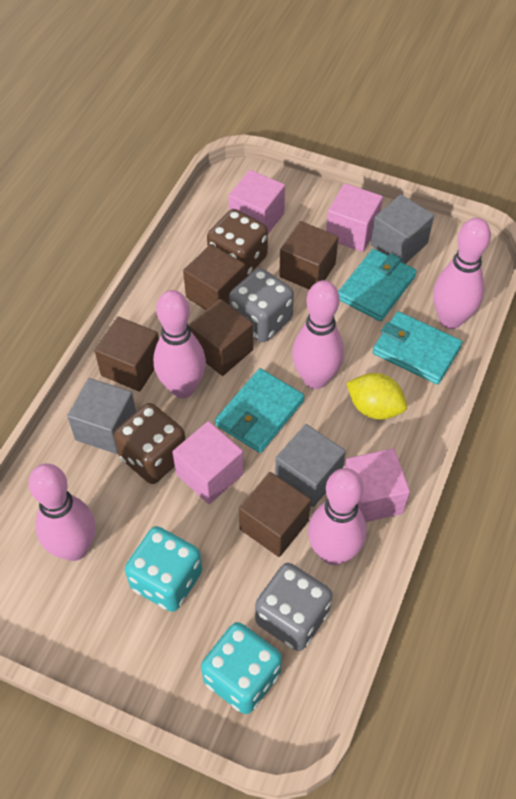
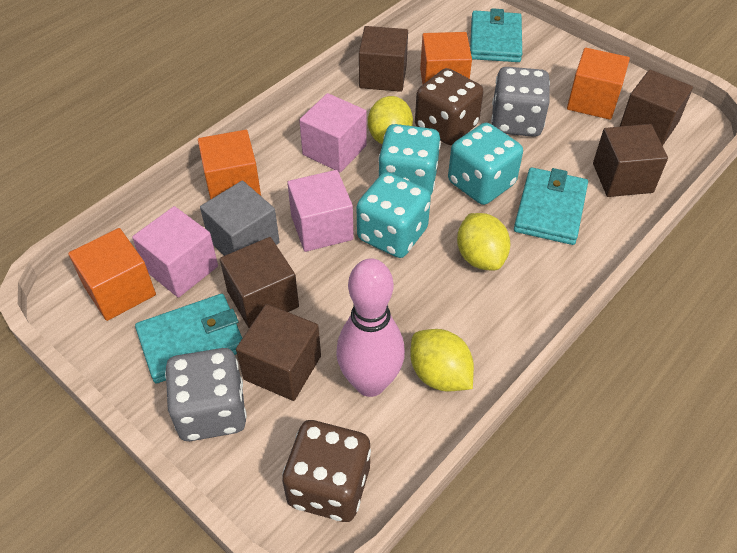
grey cube: [67,378,136,454] [275,424,346,507] [371,194,434,264] = 3 -> [200,181,280,256] = 1
orange cube: none = 0 -> [68,228,156,321] [198,130,261,200] [420,32,472,85] [567,48,630,120] = 4
pink bowling pin: [28,463,95,561] [153,290,206,398] [292,280,344,389] [308,468,367,565] [433,218,491,329] = 5 -> [336,258,405,397] = 1
pink cube: [173,421,244,504] [228,170,285,234] [326,183,383,252] [345,448,410,522] = 4 -> [132,206,218,297] [287,170,354,252] [299,93,367,172] = 3
turquoise dice: [125,526,202,612] [201,622,282,714] = 2 -> [357,172,431,258] [378,124,441,195] [448,123,523,205] = 3
yellow lemon: [346,373,407,420] = 1 -> [368,96,413,144] [410,329,474,392] [457,213,510,271] = 3

